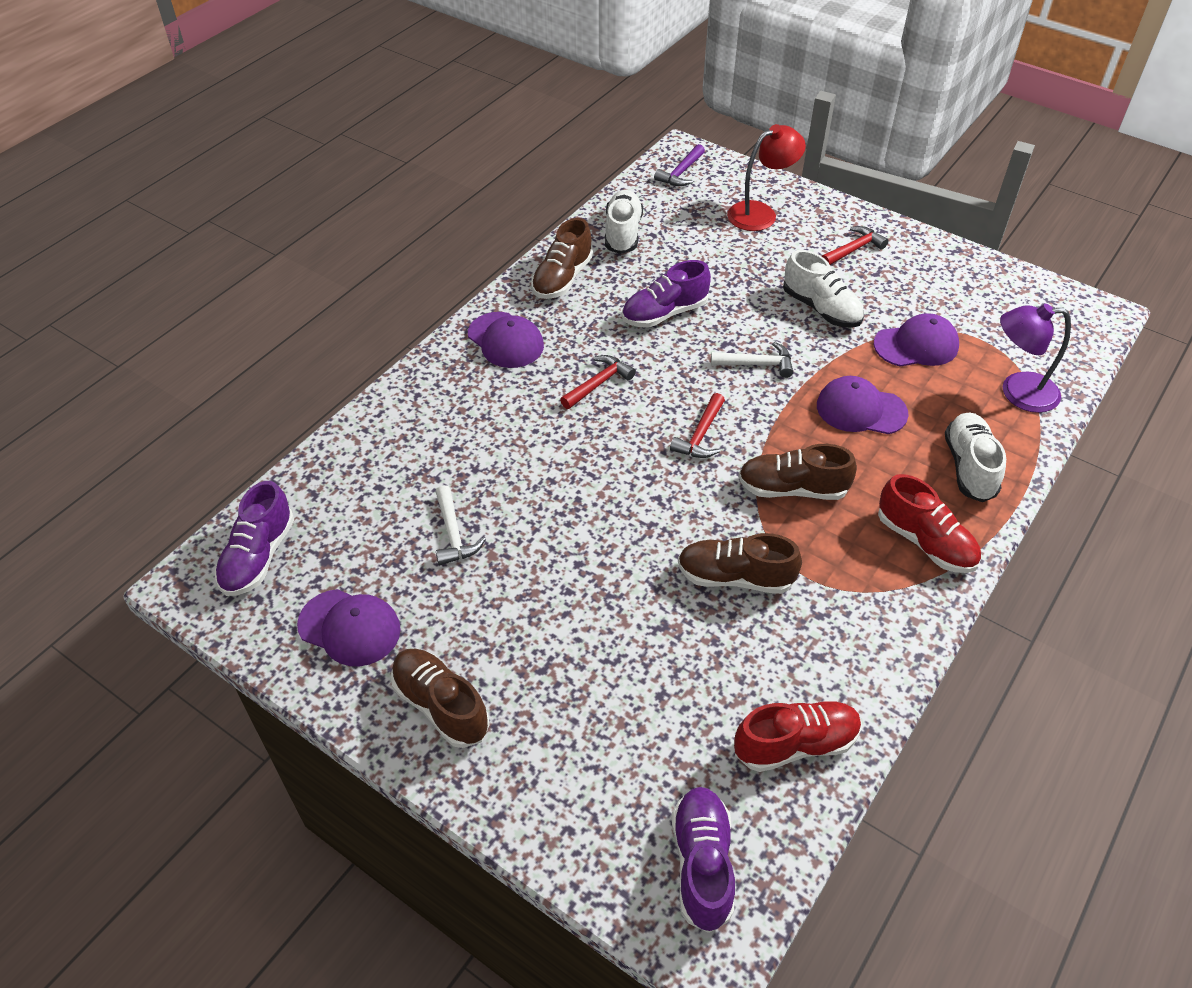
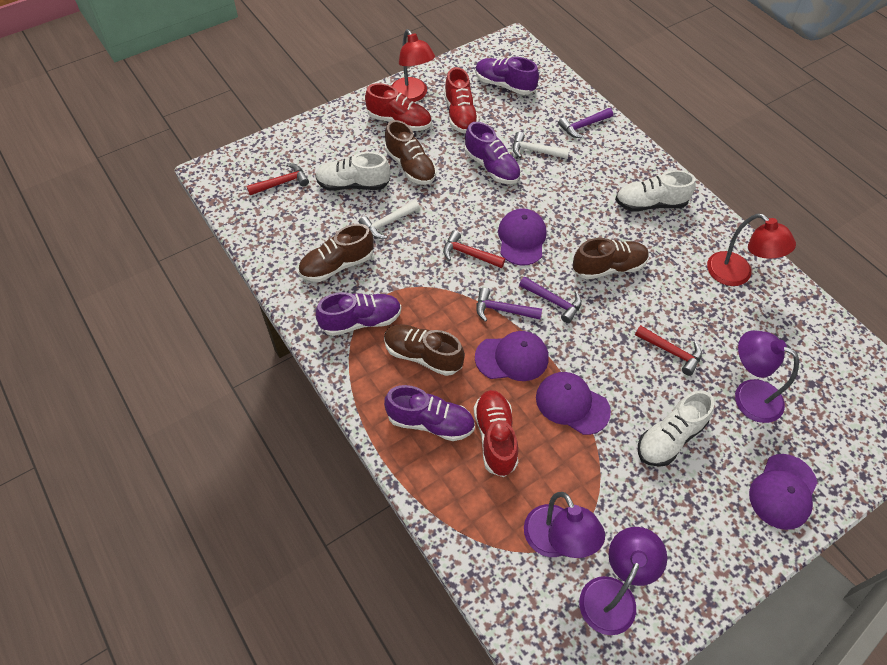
purple hammer: [654,144,705,186] = 1 -> [476,288,542,322] [519,276,582,323] [558,108,613,138] = 3
purple lamp: [1000,304,1071,413] = 1 -> [524,492,605,558] [579,527,667,635] [735,330,799,423] = 3
purple shoe: [215,481,294,596] [622,260,711,328] [672,787,735,933] = 3 -> [316,292,401,336] [384,385,475,441] [464,122,521,184] [475,57,539,95] = 4
red lamp: [727,124,806,231] = 1 -> [391,29,435,102] [707,213,796,286] = 2
red shoe: [734,700,861,772] [878,474,981,573] = 2 -> [365,83,432,131] [444,67,479,133] [474,390,518,477] = 3

